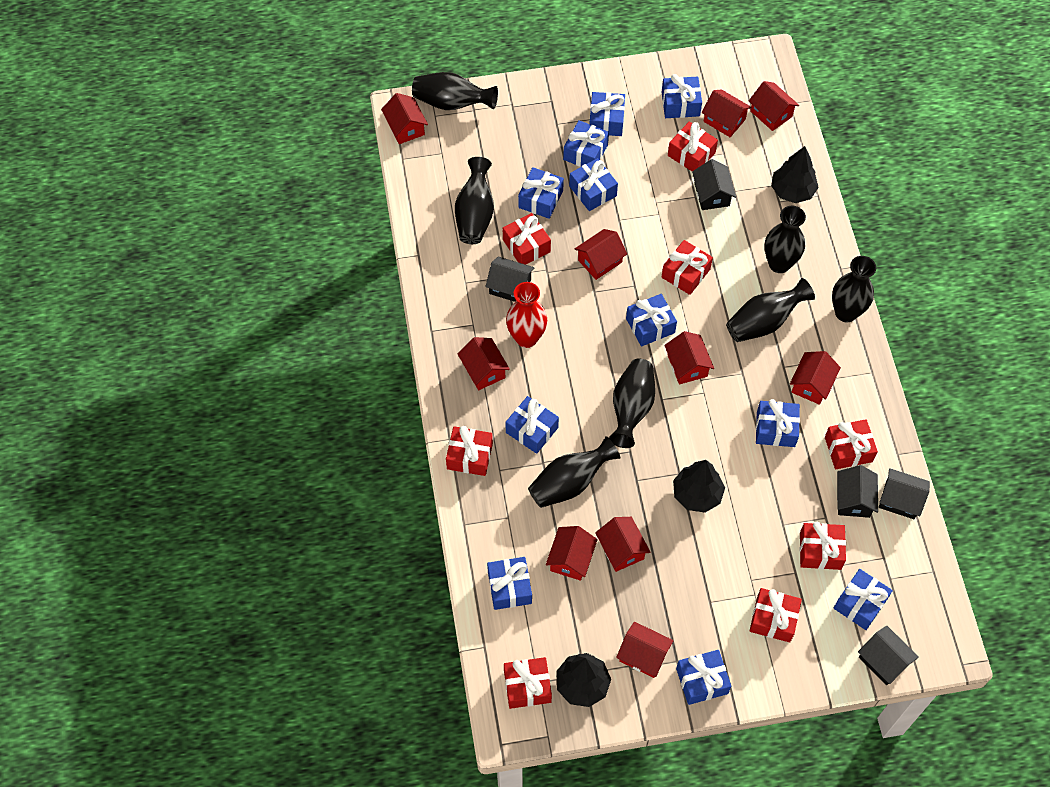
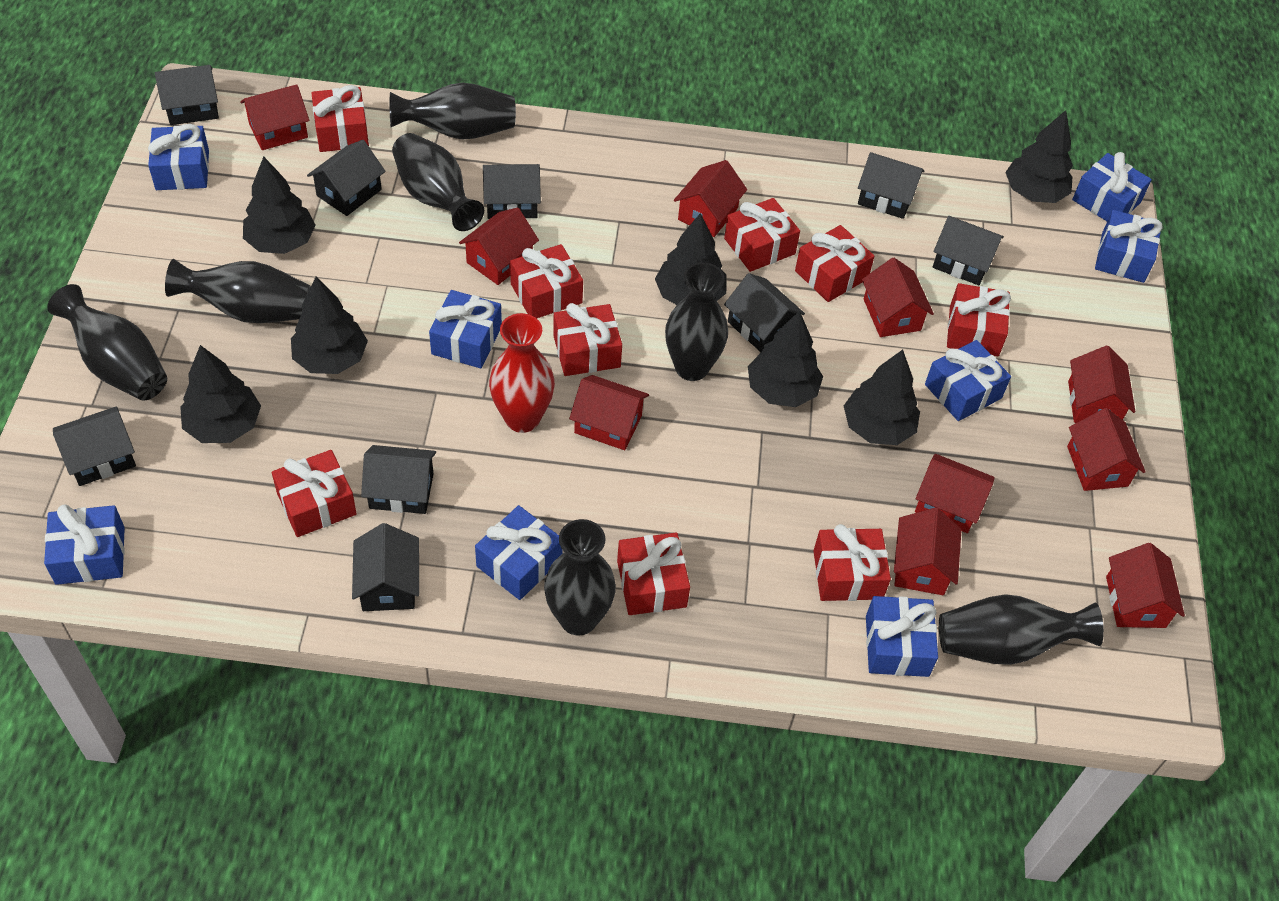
black house: [485,257,534,302] [692,159,736,210] [837,465,878,518] [858,626,919,685] [879,468,930,519] = 5 -> [53,406,136,486] [155,65,219,125] [307,140,386,216] [352,523,419,611] [361,445,436,514] [483,164,541,219] [724,273,805,352] [858,152,924,219] [933,216,1004,285] = 9
black tree: [556,653,611,707] [673,460,725,513] [771,146,819,203] = 3 -> [180,345,261,443] [243,156,316,254] [291,277,368,374] [655,213,727,305] [748,311,823,407] [844,350,920,445] [1005,110,1073,203] = 7
blue gift: [487,557,532,610] [505,396,559,454] [518,167,564,219] [563,120,609,167] [569,158,618,211] [590,92,625,136] [626,294,677,346] [661,74,702,118] [676,650,731,705] [756,399,800,447] [834,569,893,630] = 11 -> [44,505,125,585] [148,124,209,190] [429,290,502,368] [475,505,563,600] [866,596,938,677] [925,340,1011,421] [1072,152,1152,221] [1095,210,1163,283] = 8
red gift: [446,426,493,476] [503,213,551,265] [504,657,552,709] [662,240,713,295] [668,122,718,171] [749,588,802,642] [800,522,846,570] [825,419,878,469] = 8 -> [272,450,357,537] [311,85,369,152] [510,244,583,318] [553,303,622,376] [617,533,690,615] [724,198,800,272] [795,225,874,302] [814,524,891,601] [947,283,1011,356] = 9

